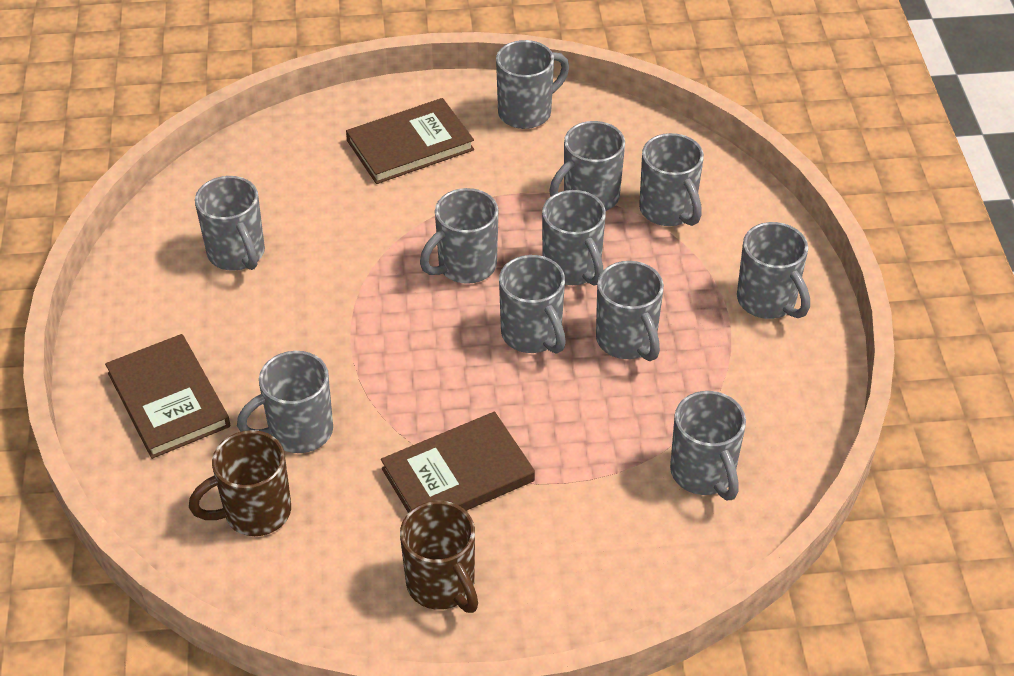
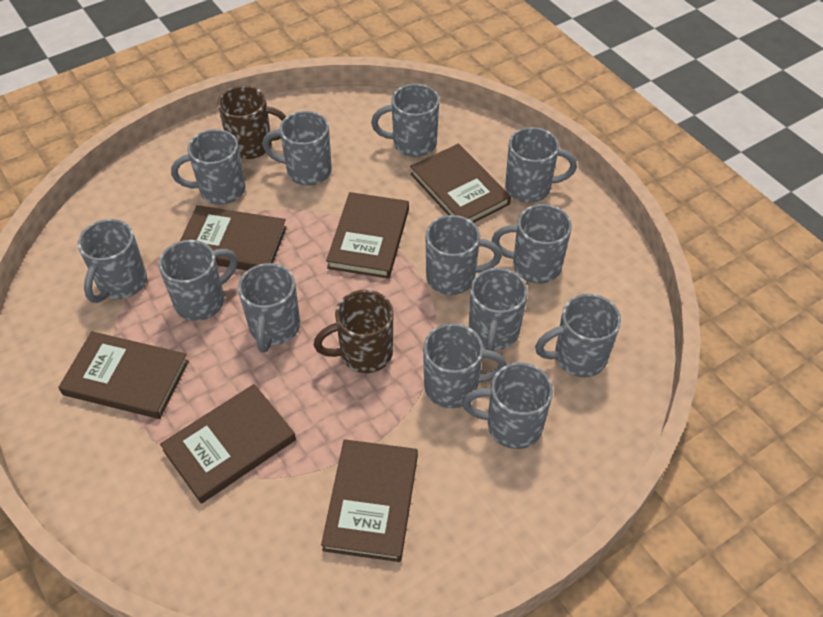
brown book: [105,334,230,459] [346,98,474,184] [381,411,535,513] = 3 -> [58,331,189,419] [160,384,296,504] [180,205,287,270] [321,439,418,562] [326,192,409,279] [410,144,511,223] = 6
grey mug: [195,176,265,271] [237,351,333,453] [420,188,498,284] [496,40,569,129] [499,255,566,354] [542,190,606,286] [549,121,625,211] [596,261,664,361] [639,133,704,226] [670,391,746,500] [737,222,810,319] = 11 -> [78,219,147,303] [159,240,237,321] [171,129,245,205] [238,263,300,353] [262,111,332,186] [371,84,440,157] [423,323,507,408] [426,215,502,295] [462,363,553,449] [469,268,528,351] [492,204,572,283] [505,127,577,203] [535,294,621,377] = 13

